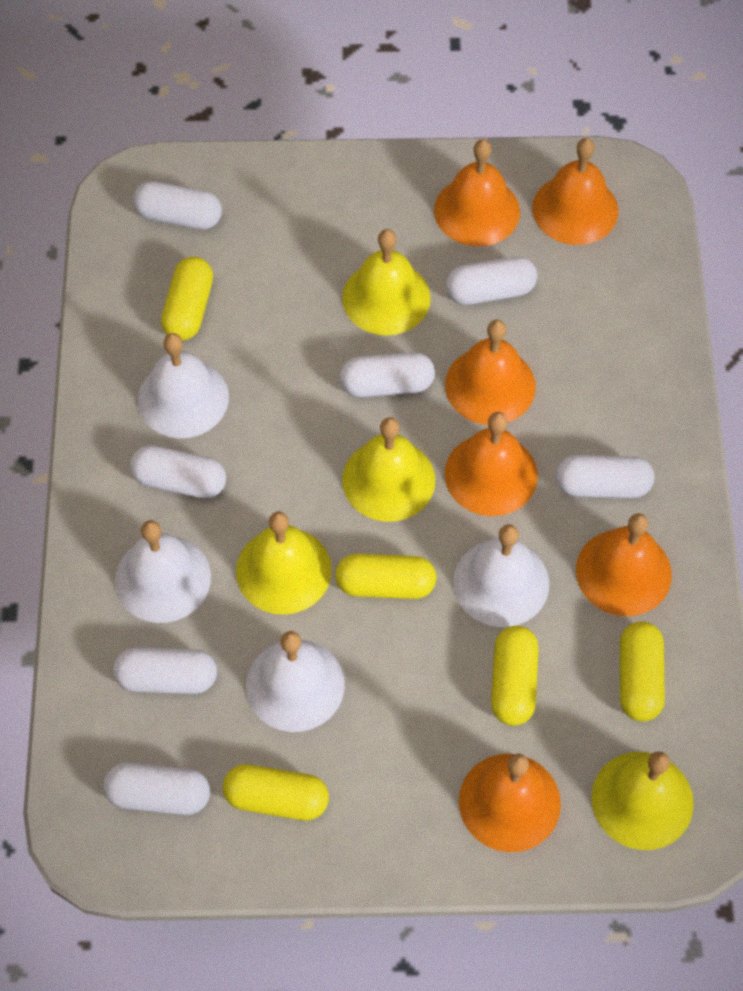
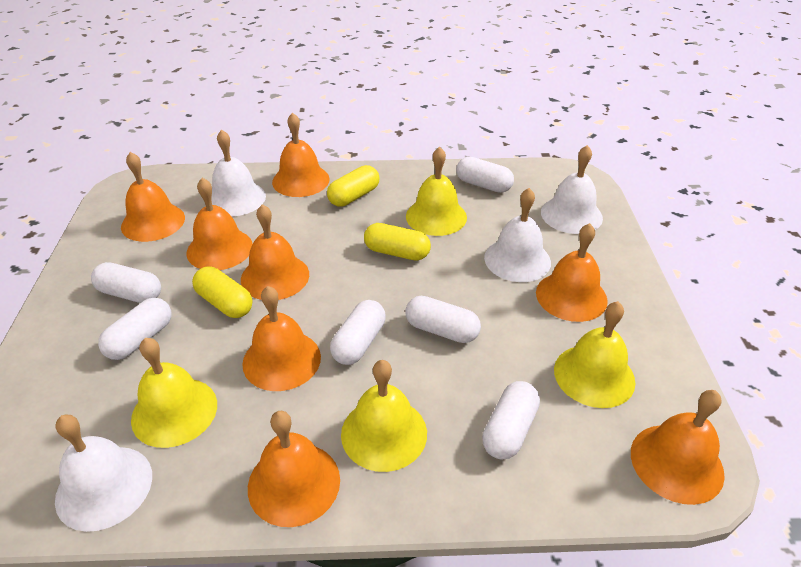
orange bell: [434,139,520,247] [444,412,538,516] [445,320,536,425] [459,754,561,852] [532,138,618,245] [576,513,672,616] = 6 -> [121,152,185,242] [187,178,252,270] [241,204,309,300] [242,286,321,391] [248,411,340,527] [272,112,330,197] [536,223,608,322] [631,390,725,505] = 8
white capsule: [103,762,210,815] [113,647,217,694] [130,445,226,499] [133,181,222,229] [340,352,435,397] [446,256,537,305] [556,455,654,498] = 7 -> [91,262,161,303] [98,298,171,360] [330,300,386,365] [405,296,481,343] [456,157,514,193] [482,381,540,460] = 6
yellow capsule: [161,256,213,341] [223,764,329,820] [335,554,437,599] [491,626,538,726] [620,622,665,722] = 5 -> [192,266,252,318] [327,165,379,207] [364,223,431,261] = 3

